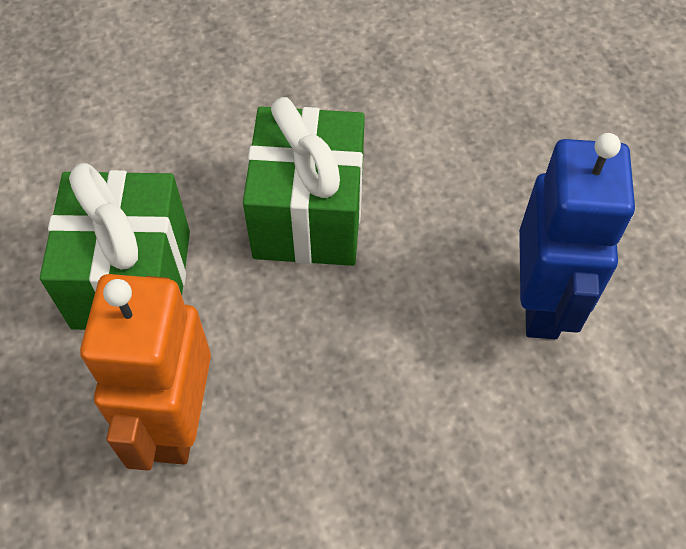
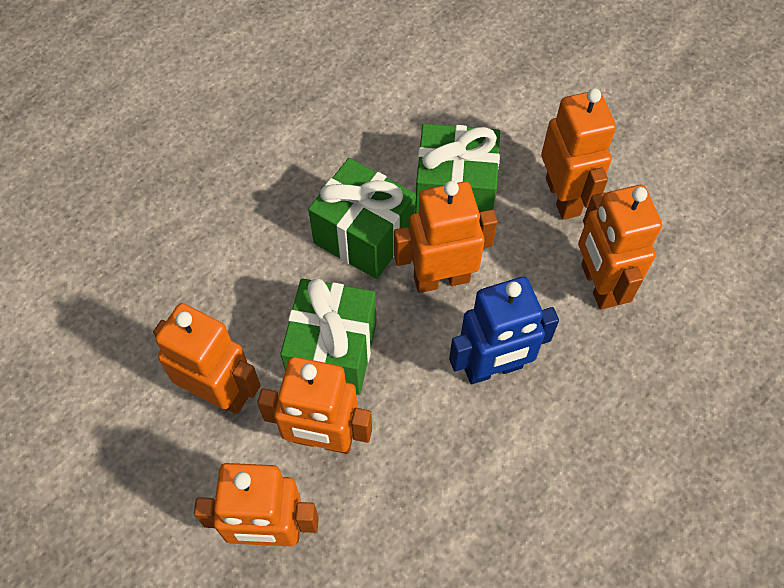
green gift: [40,163,190,330] [243,97,365,266] = 2 -> [281,278,377,395] [308,158,415,279] [415,124,500,213] = 3
orange robot: [80,274,211,471] = 1 -> [153,303,261,414] [194,463,319,546] [257,357,372,454] [394,181,497,293] [541,88,616,220] [578,185,662,310] = 6

